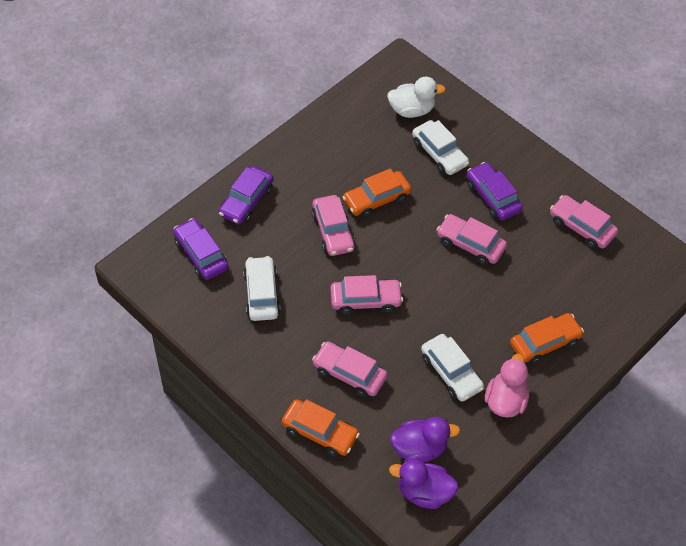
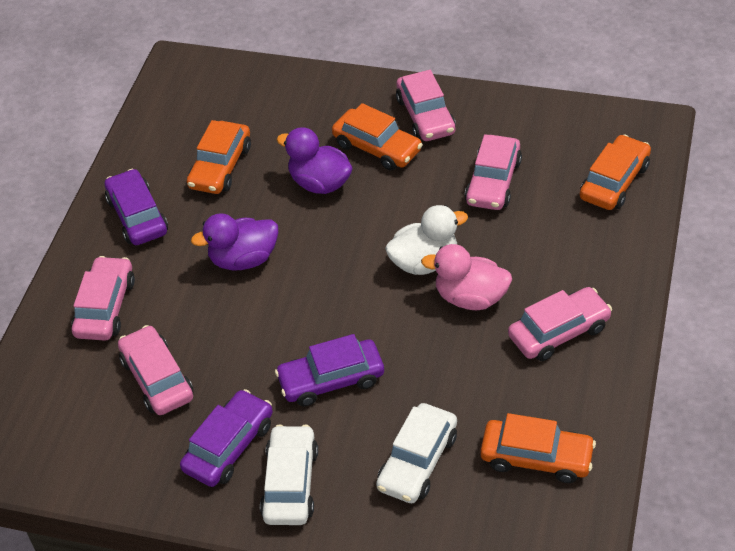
orange car: [282,399,360,457] [343,169,411,218] [510,313,584,364] = 3 -> [187,120,251,194] [332,103,423,170] [480,413,596,483] [580,134,651,210] = 4
white car: [243,256,280,321] [412,120,469,175] [421,334,484,402] = 3 -> [260,425,318,525] [376,403,457,503] = 2

